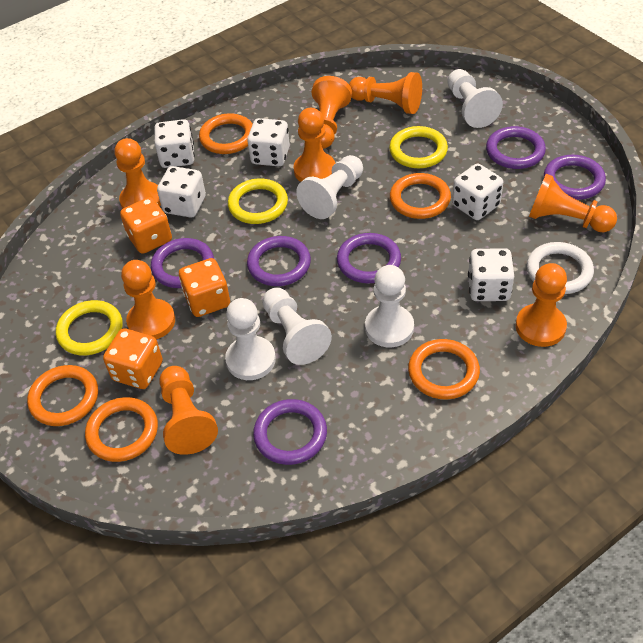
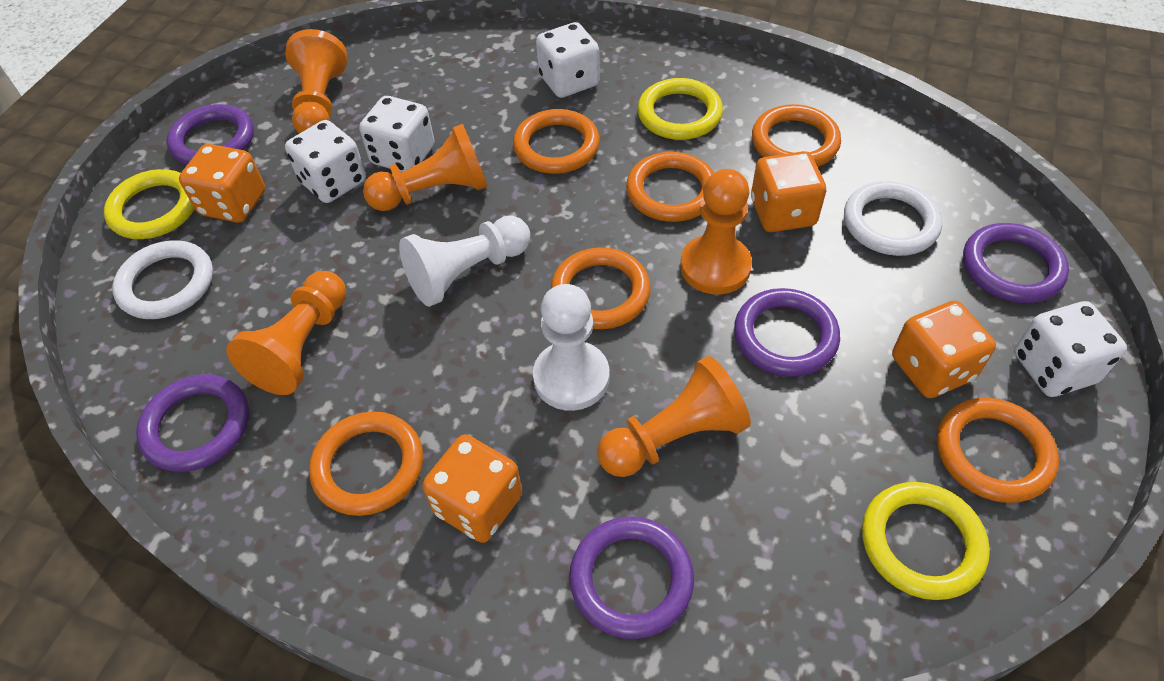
orange dice: [103,328,163,389] [120,197,172,254] [179,258,230,317] = 3 -> [179,144,265,223] [422,434,522,543] [751,151,826,232] [892,301,996,398] = 4
orange pawn: [114,138,161,209] [121,260,175,339] [159,366,218,455] [294,108,335,182] [312,76,352,149] [349,72,422,114] [516,263,567,347] [529,174,617,232] = 8 -> [226,271,346,395] [285,29,347,134] [363,124,488,211] [597,356,751,477] [681,169,752,294] = 5
orange ring: [27,365,98,426] [85,397,158,462] [199,113,253,154] [390,173,451,219] [408,339,480,399] = 5 -> [309,411,423,516] [513,109,600,174] [551,247,651,329] [626,152,714,222] [752,104,841,167] [937,398,1059,503] = 6
purple ring: [151,238,214,288] [247,236,311,286] [253,399,327,465] [337,233,401,283] [486,126,546,169] [544,155,606,200] = 6 -> [136,374,249,472] [167,104,254,165] [569,517,694,639] [734,288,840,377] [963,223,1069,303] = 5
white dice: [154,119,195,168] [157,166,206,218] [247,118,290,166] [452,164,503,220] [468,248,514,301] = 5 -> [285,120,366,203] [359,96,435,172] [536,22,600,98] [1014,301,1127,397] = 4
white pawn: [225,298,276,380] [262,288,332,365] [296,155,363,219] [365,265,414,347] [447,69,503,128] = 5 -> [399,216,530,307] [533,284,610,411] = 2
white ring: [527,242,594,294] = 1 -> [112,240,213,319] [844,181,942,256] = 2

